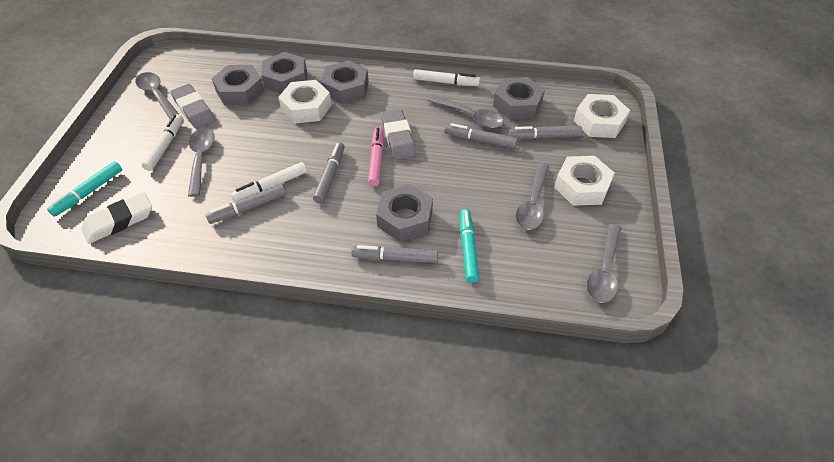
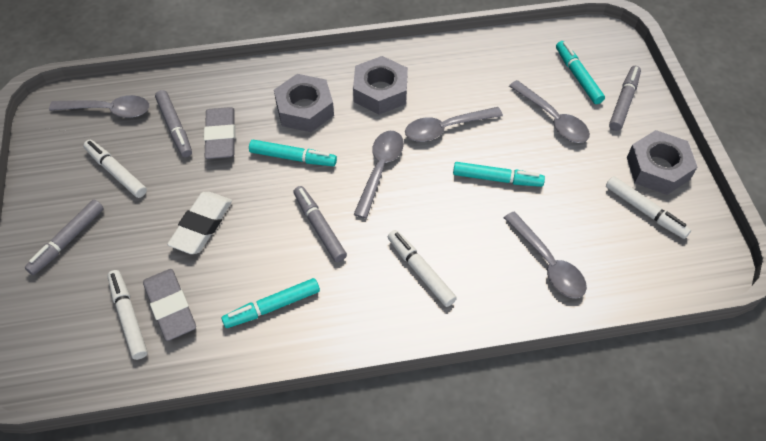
grey marker: [206,184,286,224] [313,142,344,203] [351,245,438,263] [444,123,518,149] [509,126,582,139] = 5 -> [25,200,104,275] [155,90,192,157] [293,186,347,262] [609,66,641,131] = 4
grey nut: [212,65,265,105] [261,52,307,94] [321,60,369,104] [376,184,433,242] [493,77,545,120] = 5 -> [274,74,334,132] [353,56,408,115] [627,130,697,195] = 3
pink marker: [368,127,384,186] = 1 -> none = 0
turquoise marker: [47,161,122,217] [460,209,479,283] = 2 -> [221,278,320,328] [249,140,337,166] [453,162,545,187] [556,41,605,104] = 4
white marker: [142,114,183,171] [231,162,307,202] [413,69,480,86] = 3 -> [83,140,147,198] [107,270,148,360] [388,230,457,307] [606,176,691,239] = 4
white nut: [278,80,332,123] [554,156,615,206] [574,94,630,138] = 3 -> none = 0

